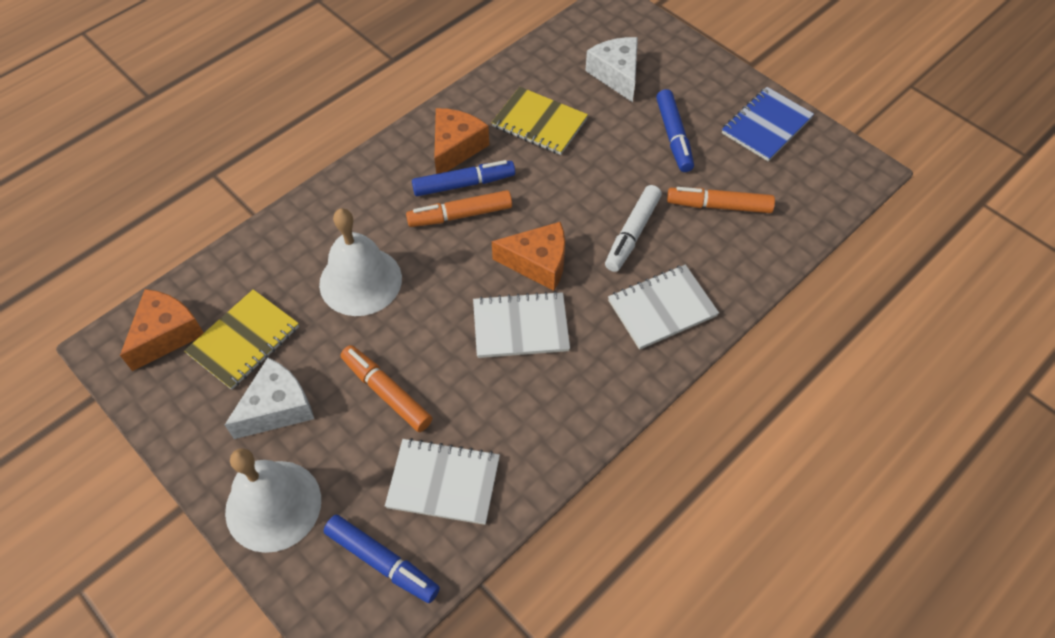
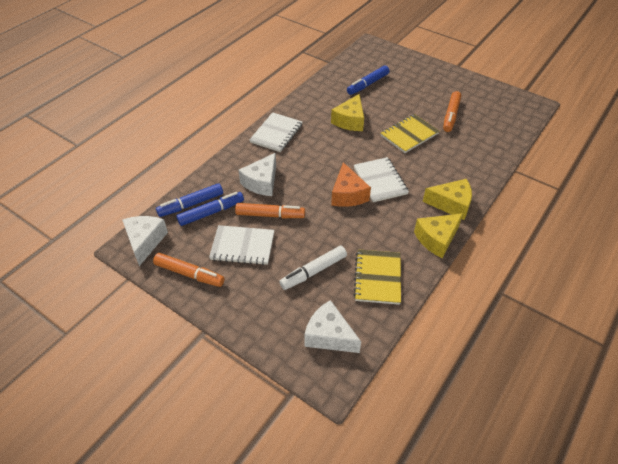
blue notebook: [722,87,814,161] = 1 -> none = 0
orange cheese: [120,289,204,371] [434,108,489,174] [492,222,565,291] = 3 -> [331,162,371,207] = 1
white bell: [225,448,321,553] [319,208,402,316] = 2 -> none = 0
white cheese: [225,358,314,439] [585,37,638,102] = 2 -> [122,216,168,266] [238,153,276,196] [304,300,361,353] = 3
yellow cheese: none = 0 -> [331,94,364,131] [414,213,463,258] [423,179,472,220] = 3

